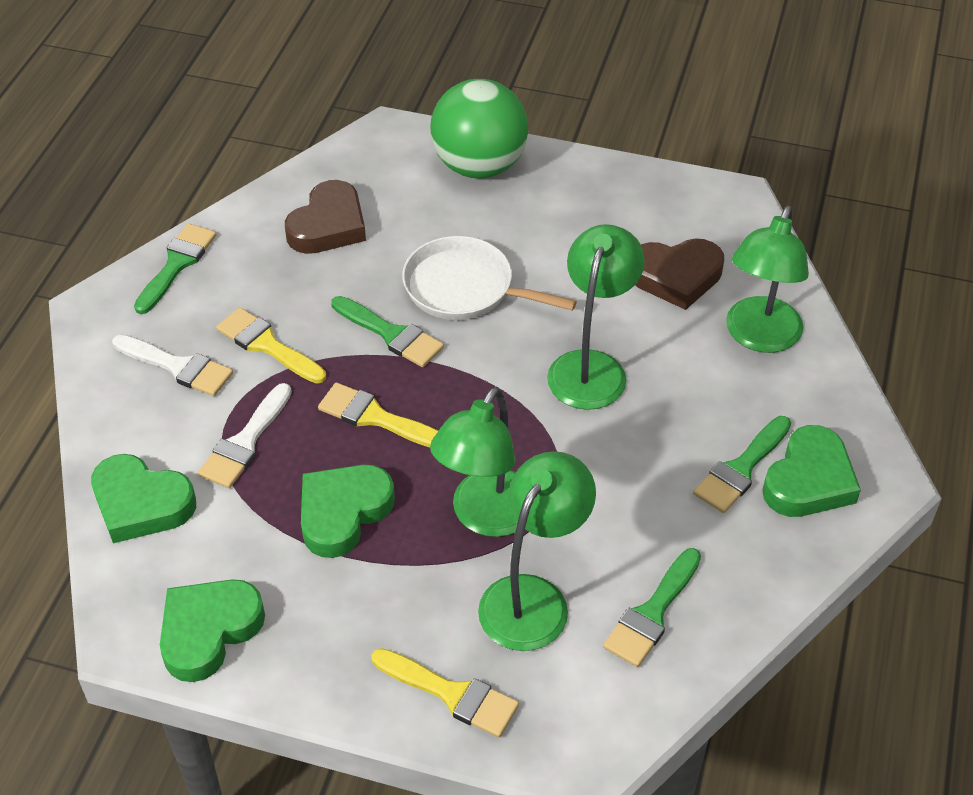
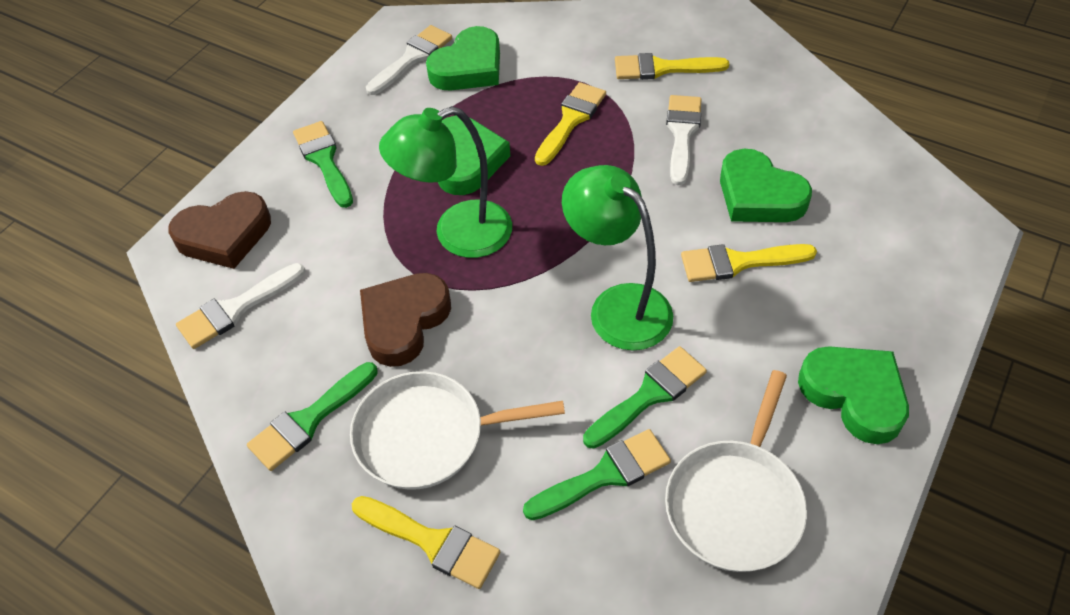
green ball: [430,79,528,179] = 1 -> none = 0
green lamp: [430,387,518,537] [478,451,596,651] [547,224,645,410] [726,206,809,353] = 4 -> [379,106,512,258] [562,165,673,351] = 2
white brush: [112,335,233,396] [198,383,292,488] = 2 -> [176,263,305,349] [366,25,452,95] [666,95,702,185] = 3
white pan: [402,236,577,320] = 1 -> [350,371,565,490] [665,370,807,572] = 2
yellow brush: [216,307,326,384] [318,382,438,448] [371,648,519,738] = 3 -> [352,496,500,589] [535,82,606,166] [615,53,729,80] [681,244,817,282] = 4

